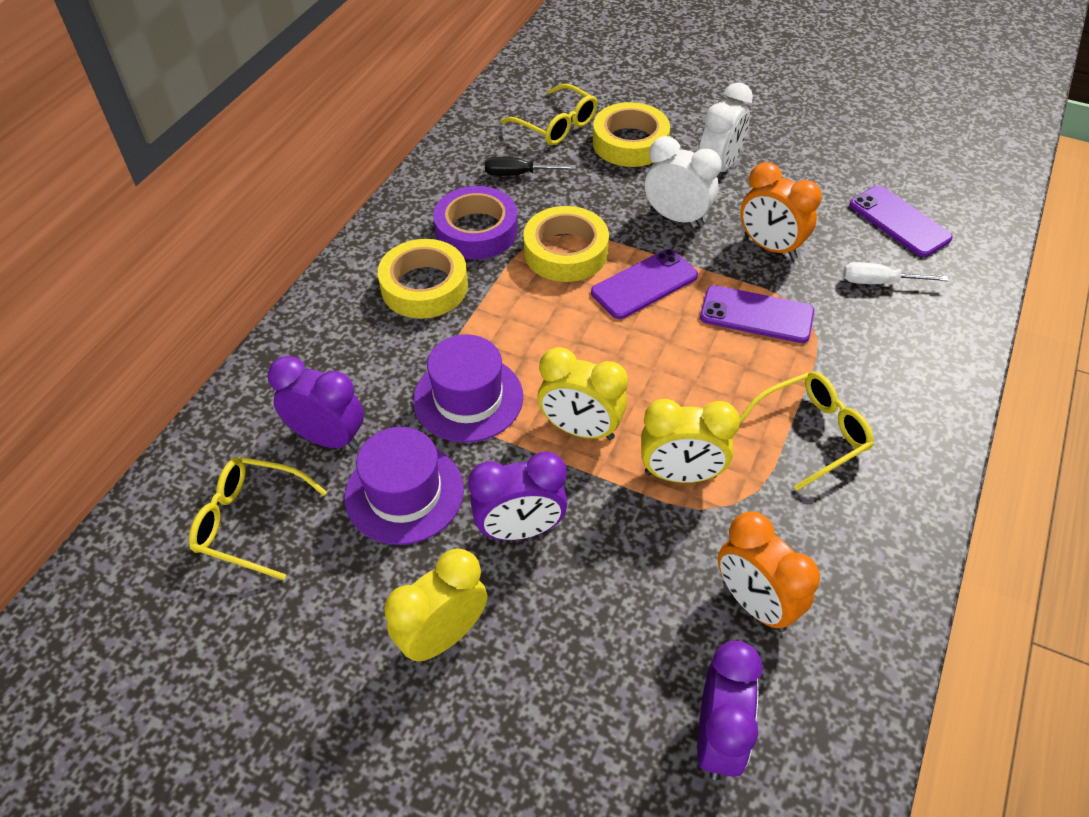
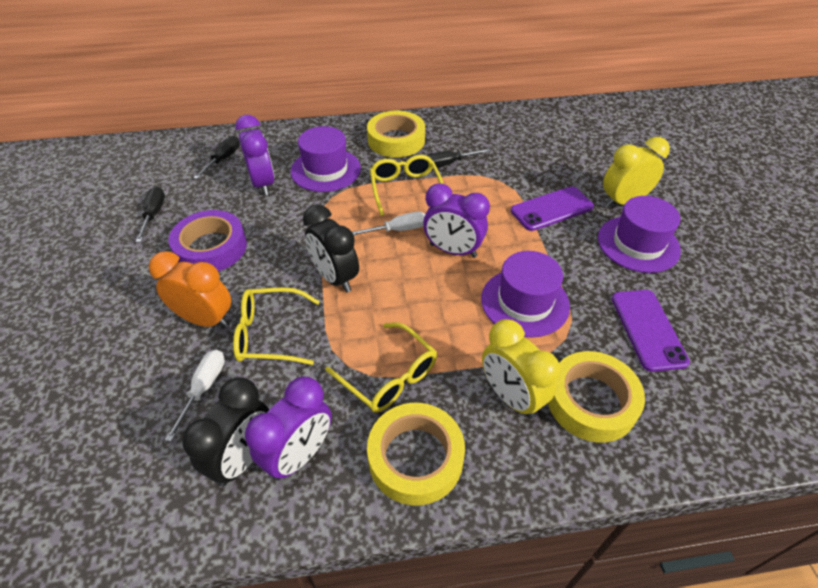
black clock: none = 0 -> [182,377,269,487] [303,204,359,292] = 2
black screwdriver: [485,157,576,176] = 1 -> [136,187,165,242] [193,136,240,179] [426,148,491,167] = 3
orange clock: [718,512,820,632] [740,162,822,260] = 2 -> [149,251,231,328] = 1
purple hat: [345,427,464,545] [413,335,523,443] = 2 -> [291,126,361,192] [481,251,570,337] [598,196,681,273] = 3
purple phone: [591,249,698,319] [700,285,814,343] [850,186,953,257] = 3 -> [511,186,594,231] [612,290,690,372] = 2
white clock: [645,136,722,227] [699,82,753,172] = 2 -> none = 0
white screwdriver: [843,262,949,284] = 1 -> [165,350,225,442] [352,212,425,235] = 2
yellow clock: [384,548,488,662] [538,347,628,440] [641,399,740,483] = 3 -> [482,319,560,419] [603,137,670,208] = 2

